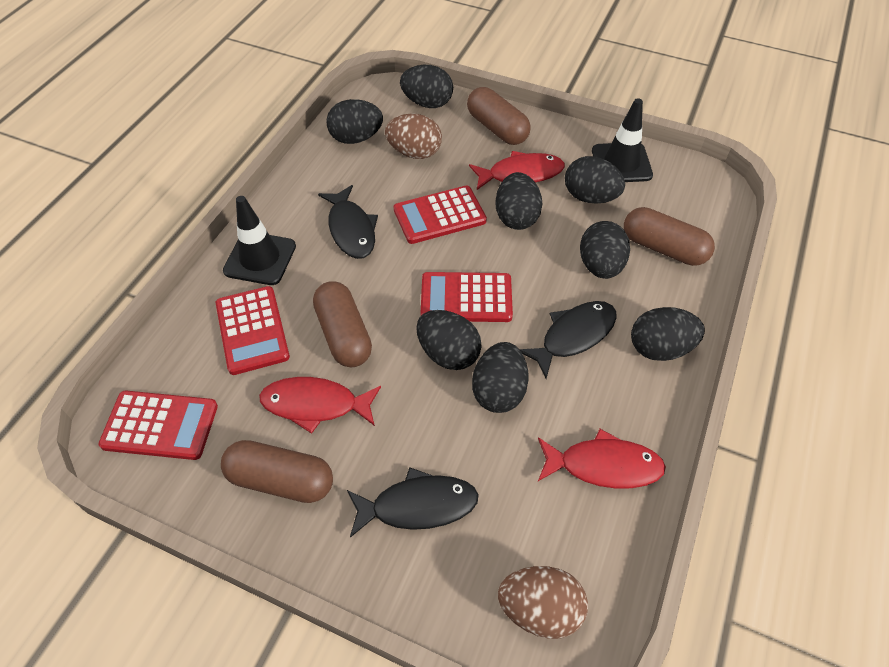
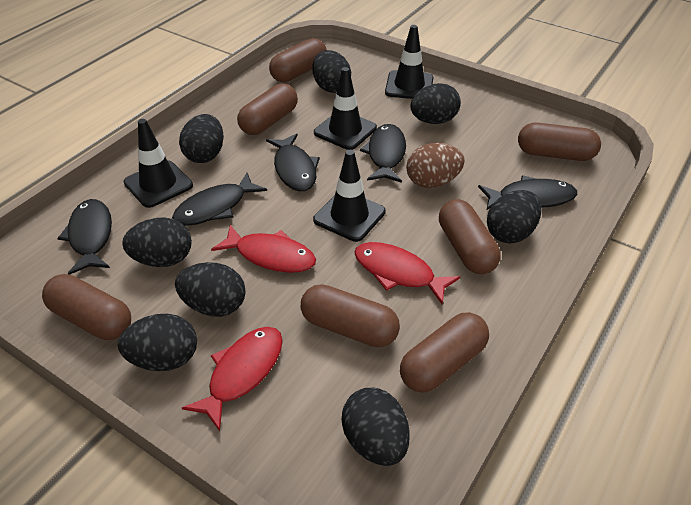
black fish: [318,185,378,259] [347,467,479,538] [519,301,617,378] = 3 -> [57,199,112,275] [172,173,267,226] [266,133,320,191] [360,124,406,183] [478,175,577,211] = 5
black traffic cone: [223,196,296,285] [592,98,653,182] = 2 -> [124,119,193,208] [313,150,386,242] [314,67,377,150] [385,25,433,99] = 4
brown capsule: [221,440,333,503] [313,281,372,367] [467,87,531,145] [624,207,715,266] = 4 -> [42,274,131,340] [237,83,298,135] [269,38,327,82] [301,284,400,347] [400,312,489,393] [439,199,501,274] [518,122,601,161] = 7
brown egg: [385,114,442,159] [498,566,588,639] = 2 -> [406,143,465,188] = 1
red calculator: [99,391,218,460] [216,286,290,375] [393,186,487,244] [421,272,513,322] = 4 -> none = 0

